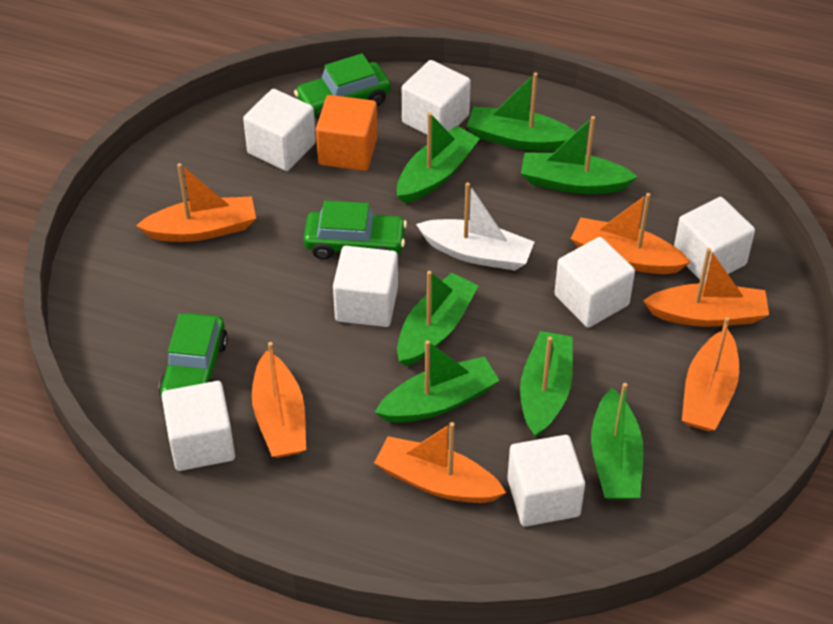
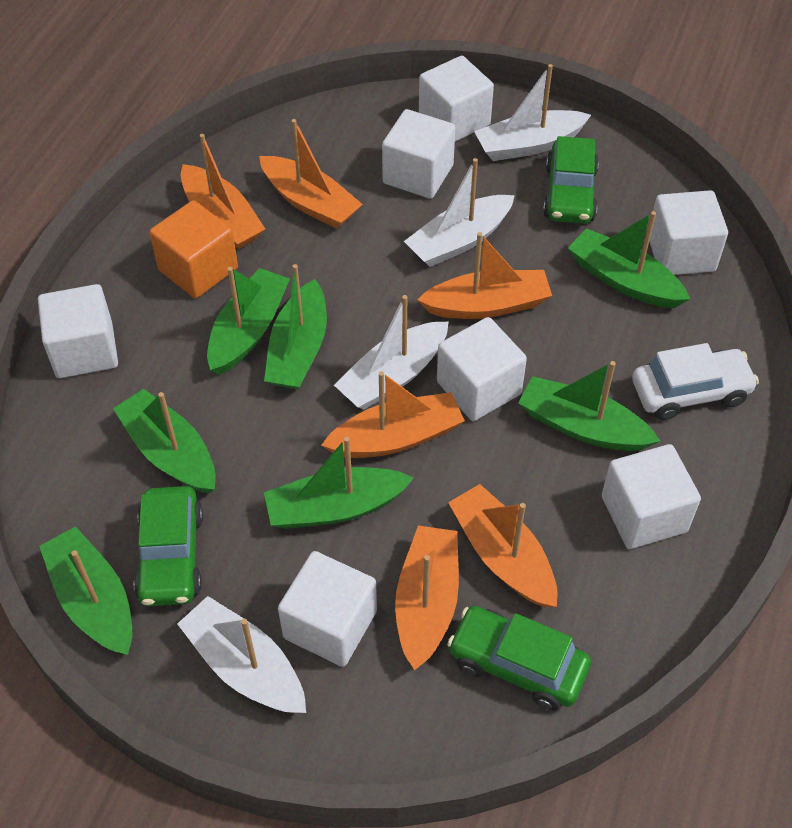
white boat: [416,182,534,270] = 1 -> [177,596,306,713] [334,295,449,409] [404,158,515,267] [474,64,591,161] = 4
white car: none = 0 -> [632,343,759,420] = 1

